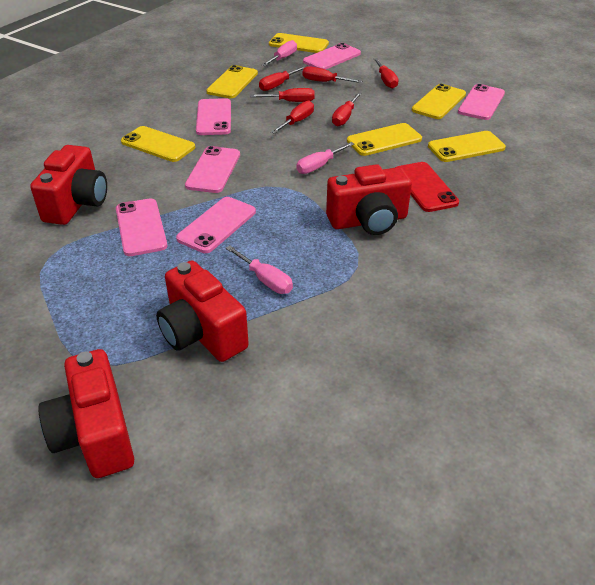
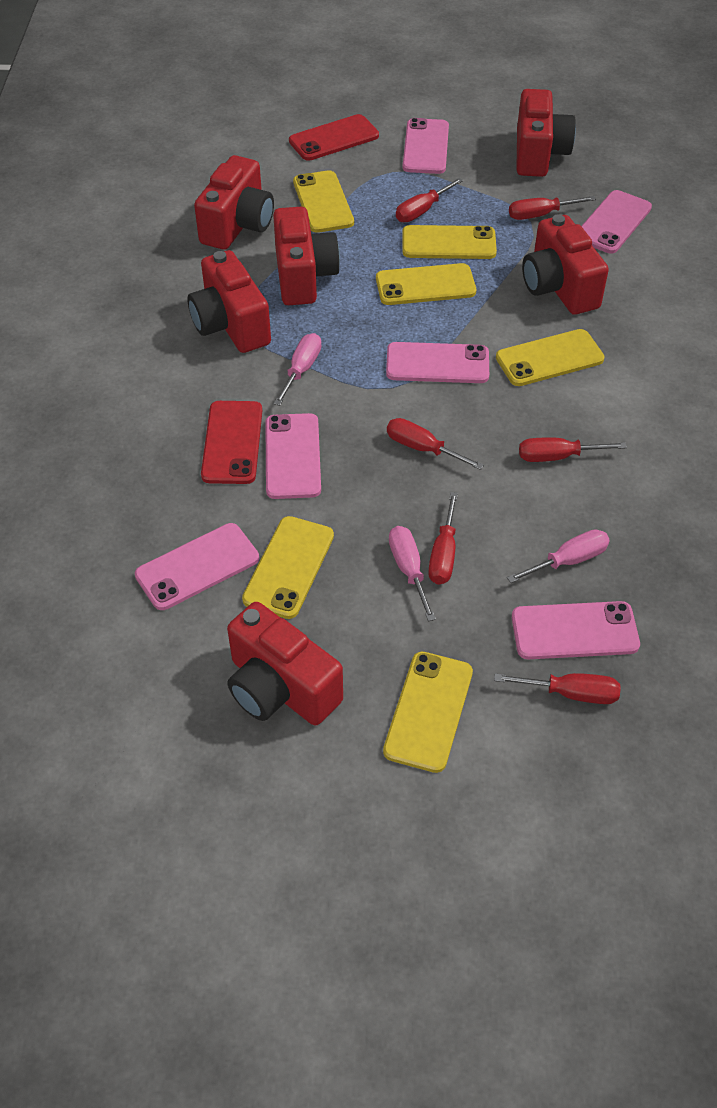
red camera: [30,145,107,225] [38,349,134,478] [156,260,249,362] [326,164,412,235] = 4 -> [187,250,271,353] [194,155,274,250] [227,602,343,725] [273,207,340,305] [516,89,576,177] [522,214,609,315] = 6
red phone: [395,162,459,212] = 1 -> [201,401,262,484] [289,114,379,161] = 2

